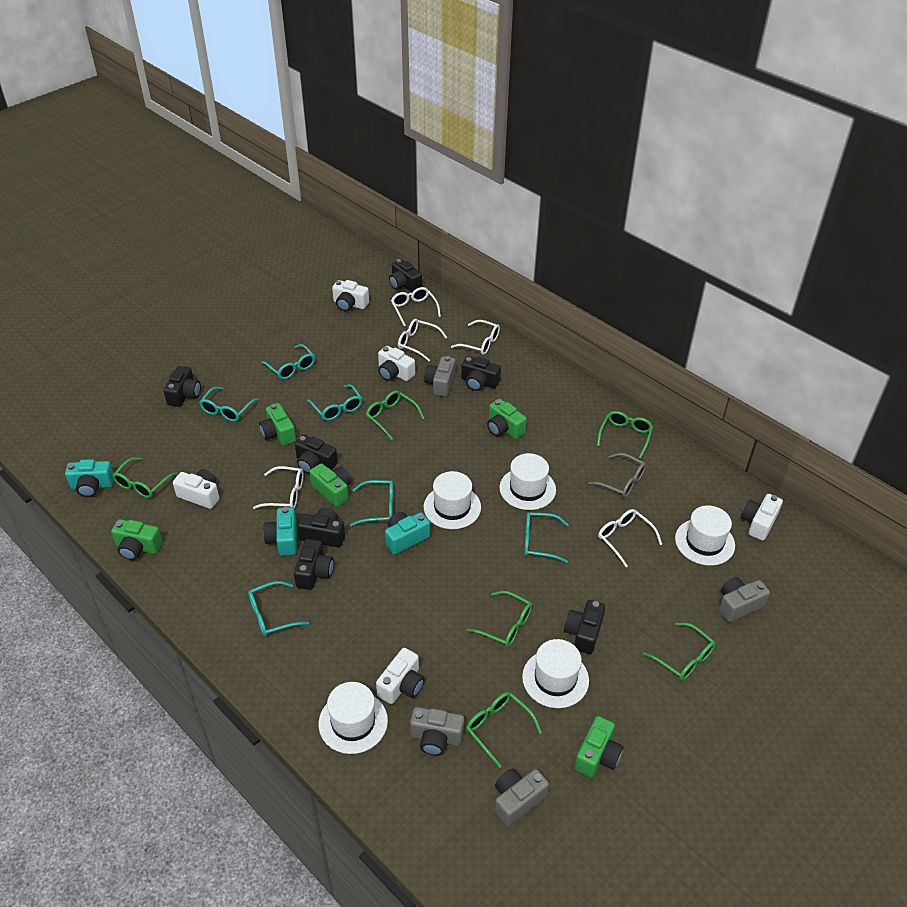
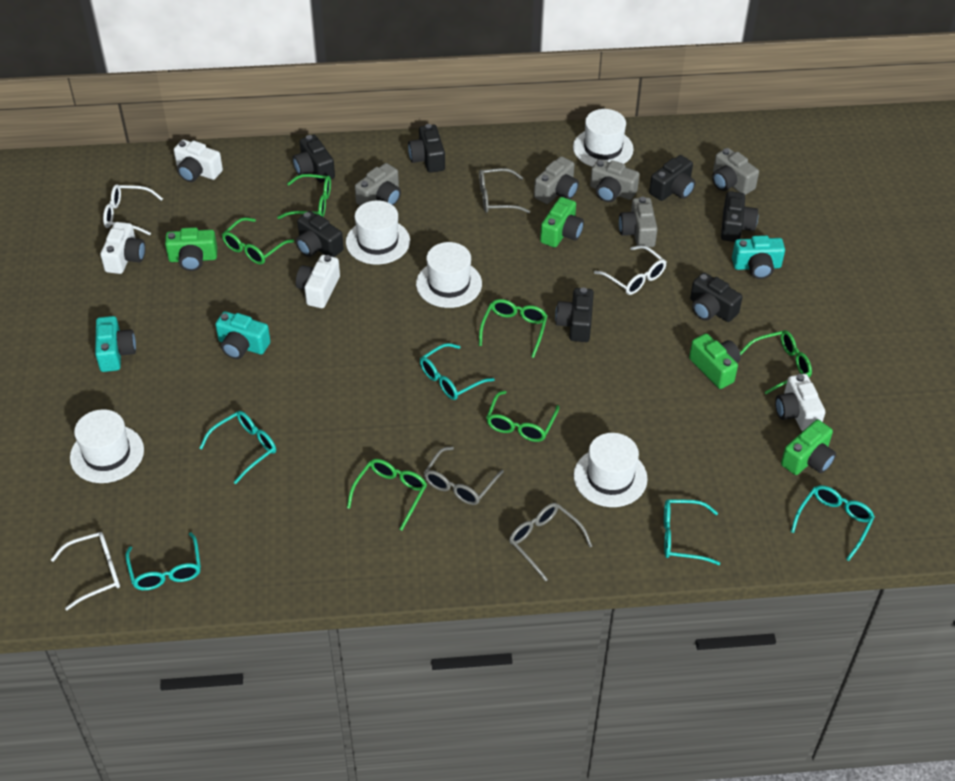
green camera: [111,519,162,560] [259,403,296,446] [310,463,351,507] [487,399,527,439] [575,716,624,777] = 5 -> [165,227,217,271] [540,197,584,247] [689,334,741,389] [781,420,836,475] = 4
grey camera: [410,707,464,756] [424,356,456,397] [495,769,549,826] [719,577,770,622] = 4 -> [355,163,401,206] [534,156,579,204] [590,159,639,202] [619,197,657,247] [712,148,759,195] = 5
grey glasses: [588,453,646,498] = 1 -> [424,446,504,505] [479,168,530,213] [509,503,592,582] = 3
turquoise glasses: [199,387,259,422] [248,581,309,636] [261,344,315,379] [307,384,362,421] [350,480,393,526] [524,512,569,563] = 6 -> [126,532,201,590] [199,411,276,484] [420,343,495,400] [664,499,720,565] [791,485,875,561] = 5
white camera: [173,469,219,509] [332,280,369,311] [376,648,425,704] [378,346,415,381] [741,494,783,541] = 5 -> [100,222,145,274] [174,140,223,182] [296,255,340,308] [775,374,825,432] = 4
white glasses: [253,466,303,509] [391,287,441,326] [398,319,448,361] [451,320,500,355] [598,509,662,567] = 5 -> [51,532,120,610] [103,184,163,235] [594,245,666,295] = 3

